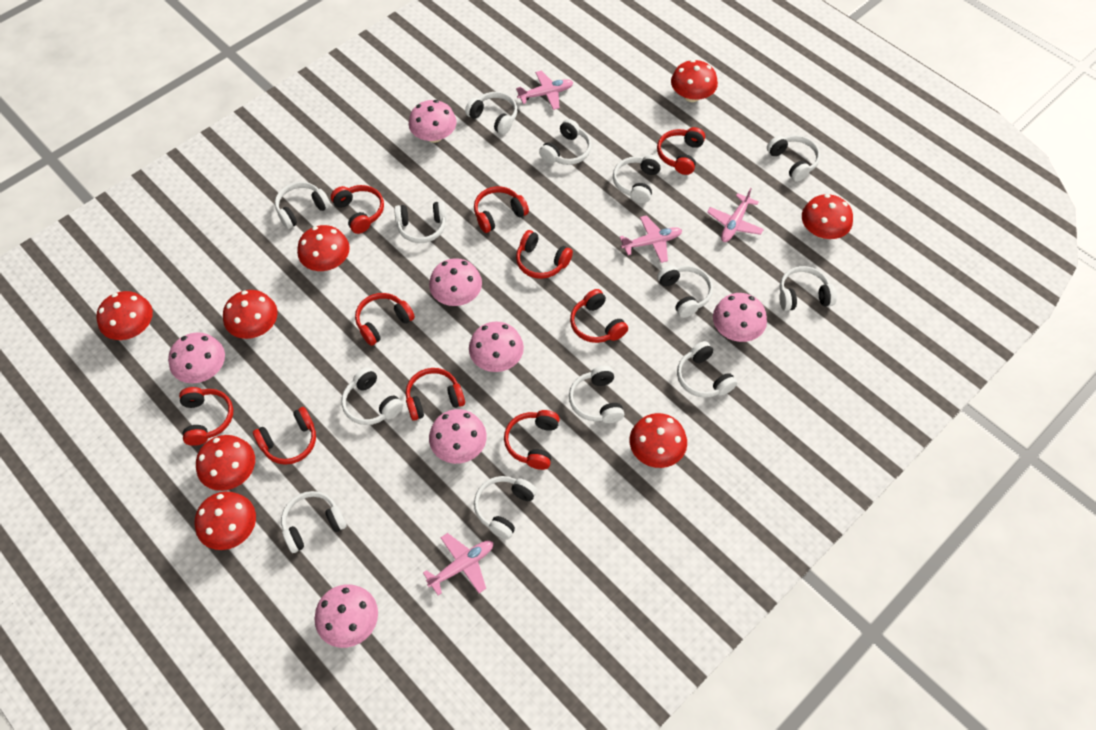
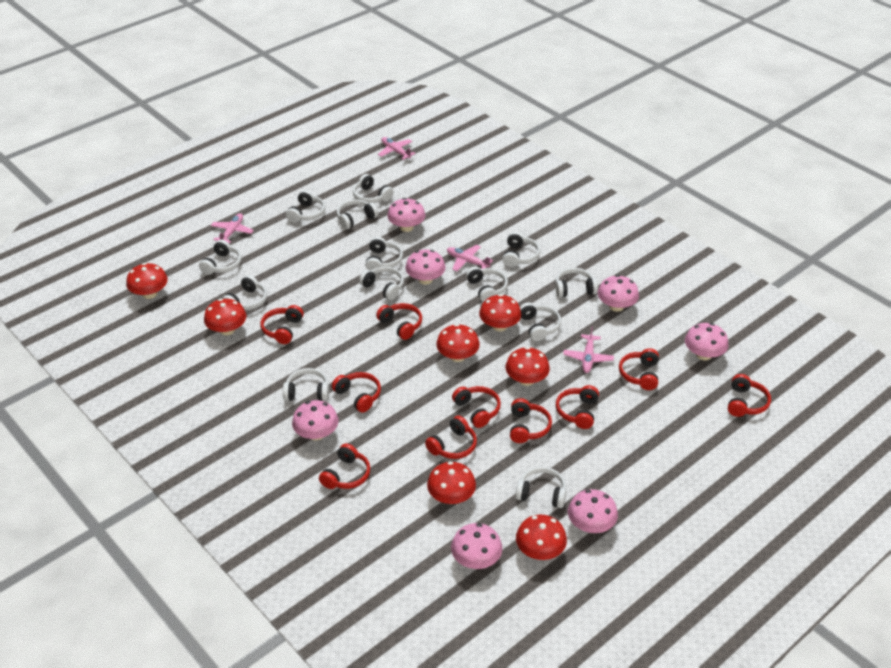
red mushroom: [96,291,153,340] [195,492,256,550] [196,435,255,491] [223,290,278,339] [297,225,350,271] [630,413,687,468] [671,60,718,102] [802,194,853,239] = 8 -> [126,263,168,299] [204,299,246,335] [427,461,476,504] [436,324,480,362] [479,294,521,331] [506,347,550,386] [516,515,567,560] = 7

